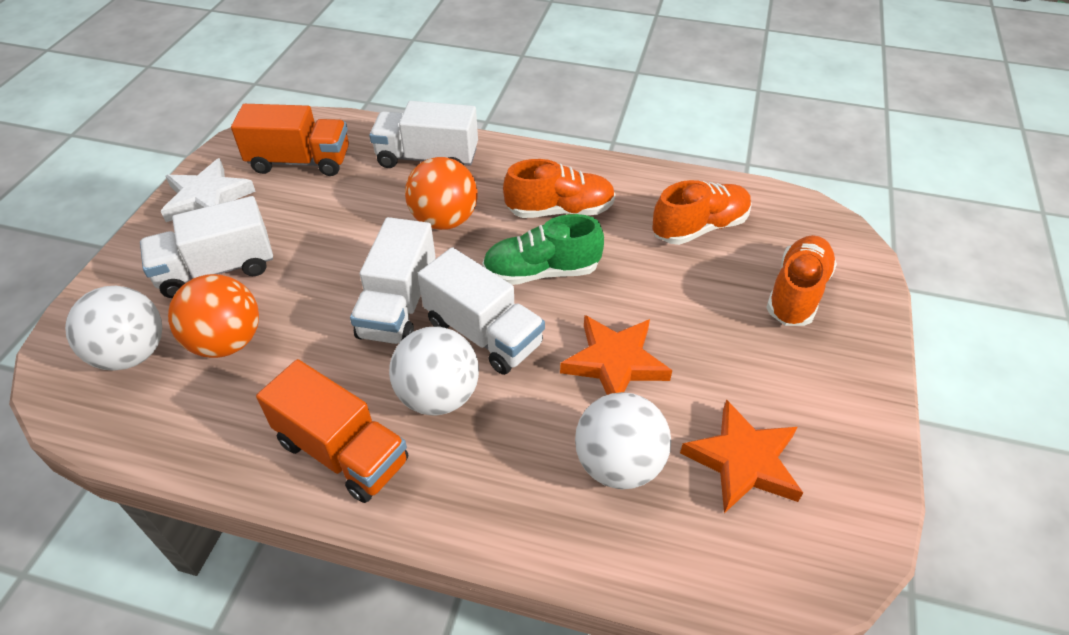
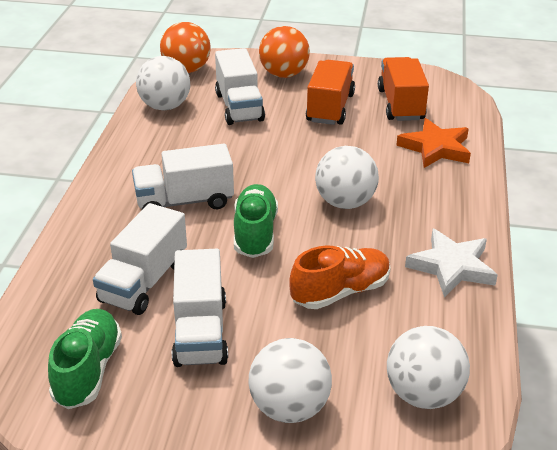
green shoe: [482,214,604,285] = 1 -> [48,309,122,409] [234,184,278,258] = 2
orange shoe: [503,159,616,218] [652,180,752,245] [766,235,837,326] = 3 -> [289,246,391,309] = 1
orange star: [560,315,672,395] [680,399,803,513] = 2 -> [396,118,471,168] = 1
white ball: [65,286,162,371] [389,327,479,416] [575,392,671,489] = 3 -> [136,56,190,111] [248,338,332,423] [315,146,379,209] [387,326,470,409] = 4

